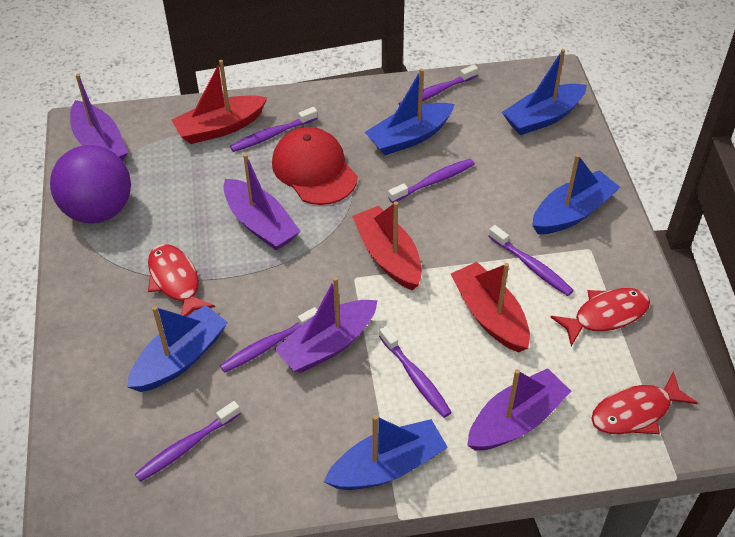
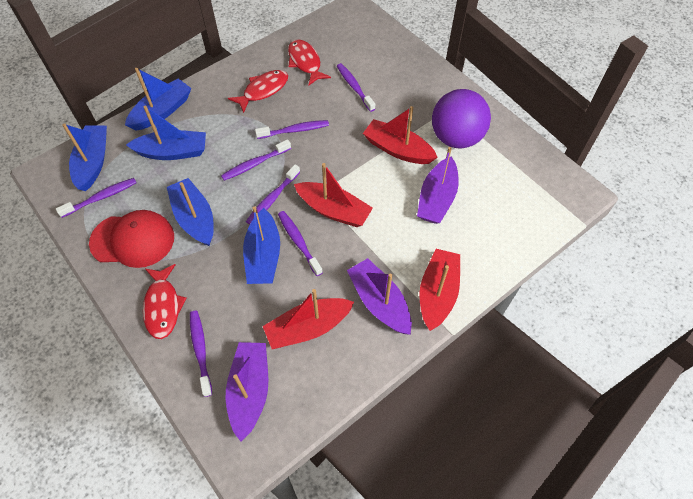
purple boat: [70,74,128,161] [223,154,301,250] [275,277,378,373] [467,368,571,451] = 4 -> [226,342,268,442] [347,258,412,335] [417,147,459,224] = 3
red boat: [172,60,267,144] [352,201,422,290] [451,262,530,352] = 3 -> [263,289,354,349] [294,163,373,227] [363,106,438,164] [419,249,460,331] = 4

